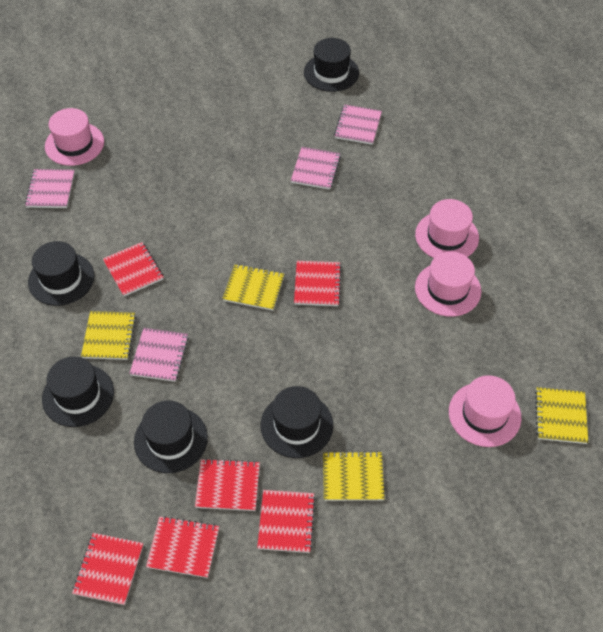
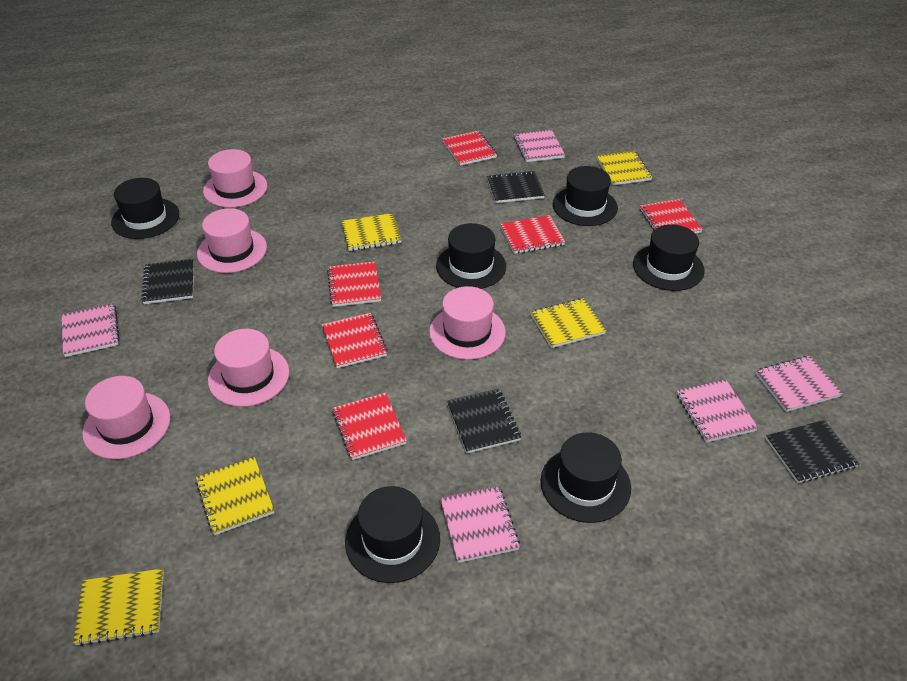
black hat: [28,241,94,306] [42,357,114,427] [134,400,208,473] [261,386,333,458] [304,38,359,92] = 5 -> [111,178,179,239] [345,486,440,583] [436,223,506,289] [541,433,631,523] [553,166,618,226] [633,224,705,291] = 6
black notebook: none = 0 -> [141,259,194,304] [447,389,521,453] [487,171,545,203] [766,420,860,483] = 4
pink hat: [45,108,104,166] [415,199,479,258] [415,252,481,317] [449,375,521,447] = 4 -> [82,376,170,459] [197,208,267,273] [203,149,267,208] [208,329,289,407] [429,286,506,360] = 5
pink notebook: [25,169,75,208] [129,328,189,382] [291,147,341,190] [334,104,382,145] = 4 -> [62,303,120,357] [440,486,520,563] [514,130,565,162] [676,380,758,442] [756,356,843,412] = 5
yellow notebook: [81,311,136,360] [222,264,284,311] [323,451,385,501] [535,387,588,444] = 4 -> [73,568,164,646] [196,457,274,535] [341,213,401,251] [531,298,606,348] [596,151,652,185] = 5

